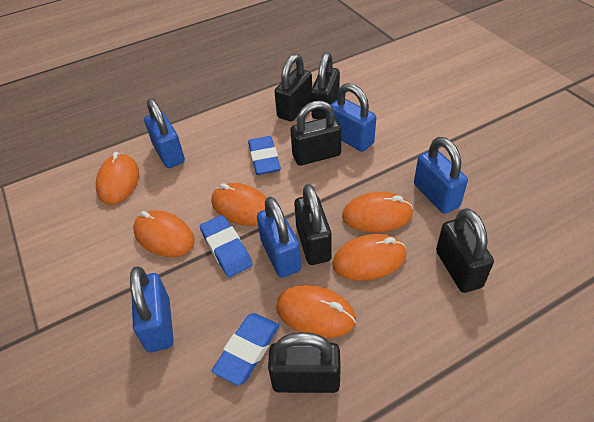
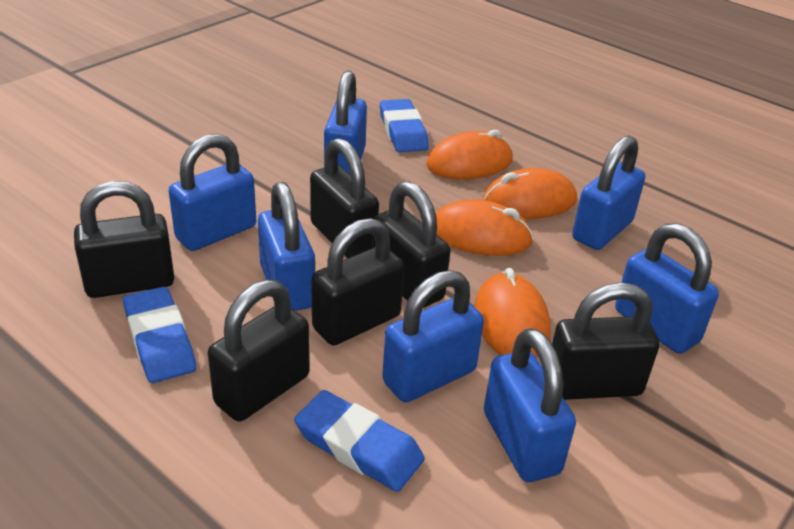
blue padlock: [130,266,174,352] [144,98,185,168] [257,197,301,278] [331,83,376,152] [414,137,468,214] = 5 -> [169,134,256,251] [258,182,315,311] [324,70,367,175] [382,270,484,403] [484,328,576,482] [572,136,645,250] [615,223,719,354] = 7
orange mouse: [96,152,139,205] [133,210,195,257] [211,183,267,226] [276,285,356,338] [332,234,406,281] [342,192,413,232] = 6 -> [426,130,513,179] [435,199,534,256] [474,268,551,358] [483,168,577,219] = 4

